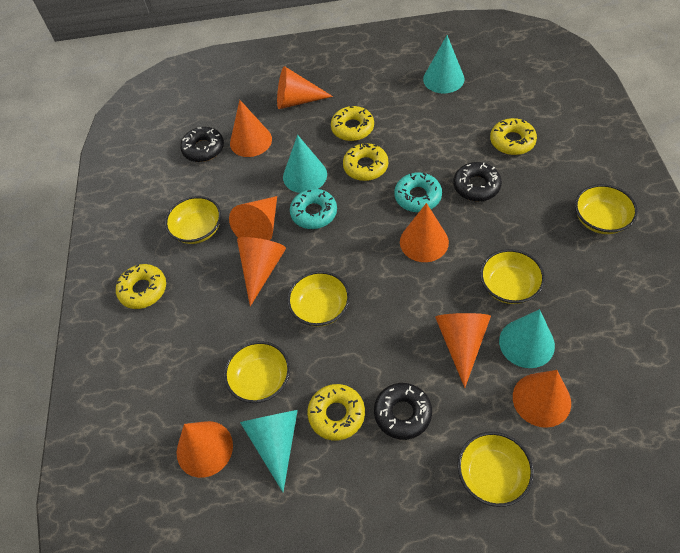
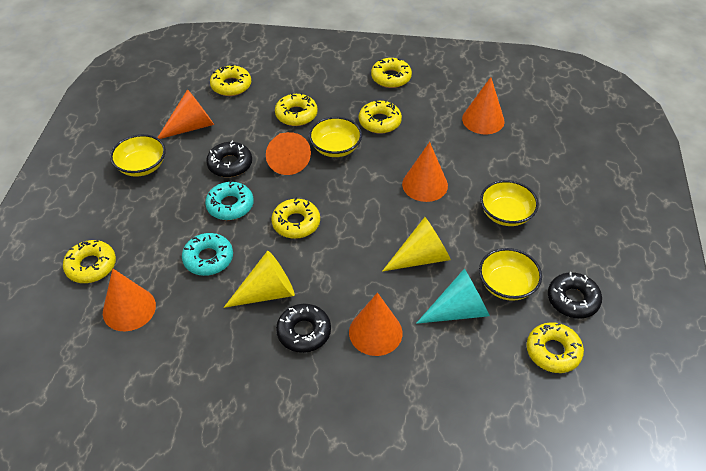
orange cone: [176,421,233,478] [229,196,277,241] [230,100,272,157] [237,237,286,306] [277,66,333,109] [400,203,449,262] [435,313,491,388] [513,370,571,428] = 8 -> [103,269,156,331] [157,89,214,139] [266,132,311,175] [349,293,402,356] [402,142,448,202] [462,77,505,134] = 6
turquoise cone: [240,410,298,492] [283,135,327,193] [423,35,464,93] [499,309,555,368] = 4 -> [416,269,490,324] = 1
yellow bowl: [165,196,221,244] [224,341,290,403] [287,271,350,327] [457,432,534,507] [480,249,545,304] [575,184,638,234] = 6 -> [110,134,166,177] [309,117,362,157] [479,248,542,301] [480,180,539,226] = 4
yellow cone: none = 0 -> [224,251,295,308] [382,217,451,271] = 2
yellow donut: [116,264,166,309] [307,384,365,440] [331,106,374,141] [343,143,388,181] [490,118,537,155] = 5 -> [63,240,116,283] [210,64,251,96] [271,197,320,239] [275,93,318,126] [359,100,402,134] [371,58,412,88] [527,322,584,373] = 7

